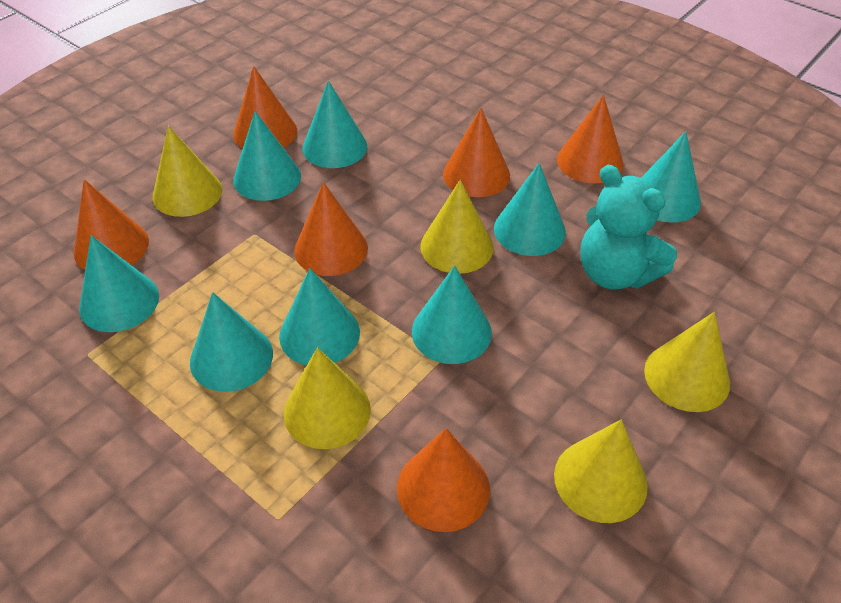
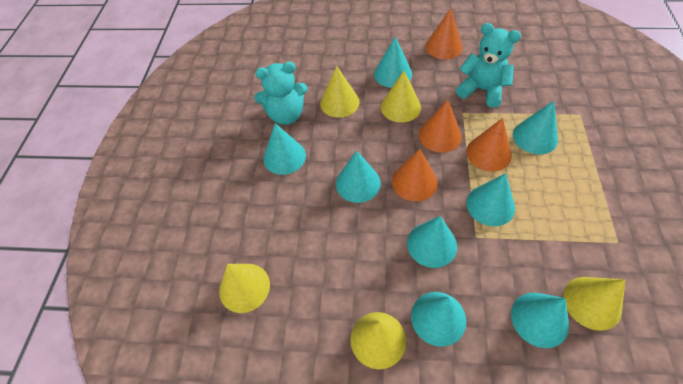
orange cone: [74,179,149,270] [233,66,297,148] [294,182,368,276] [397,428,490,532] [443,108,510,197] [557,95,624,184] = 6 -> [392,149,438,201] [419,100,462,153] [426,8,463,59] [466,118,512,172] = 4
turquoise teddy bear: [580,165,677,290] = 1 -> [254,62,308,125] [456,23,521,108] = 2

